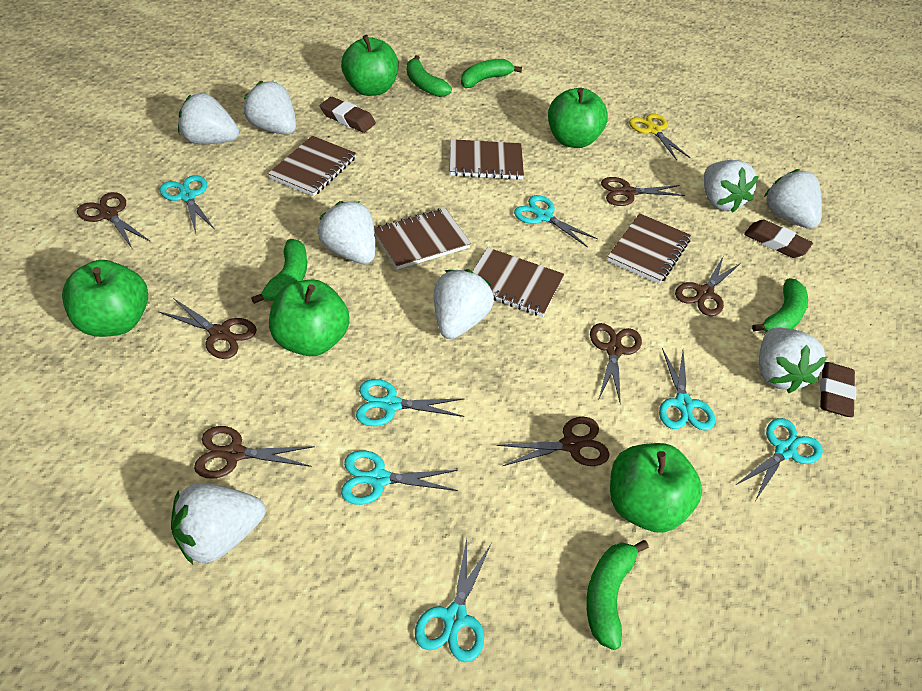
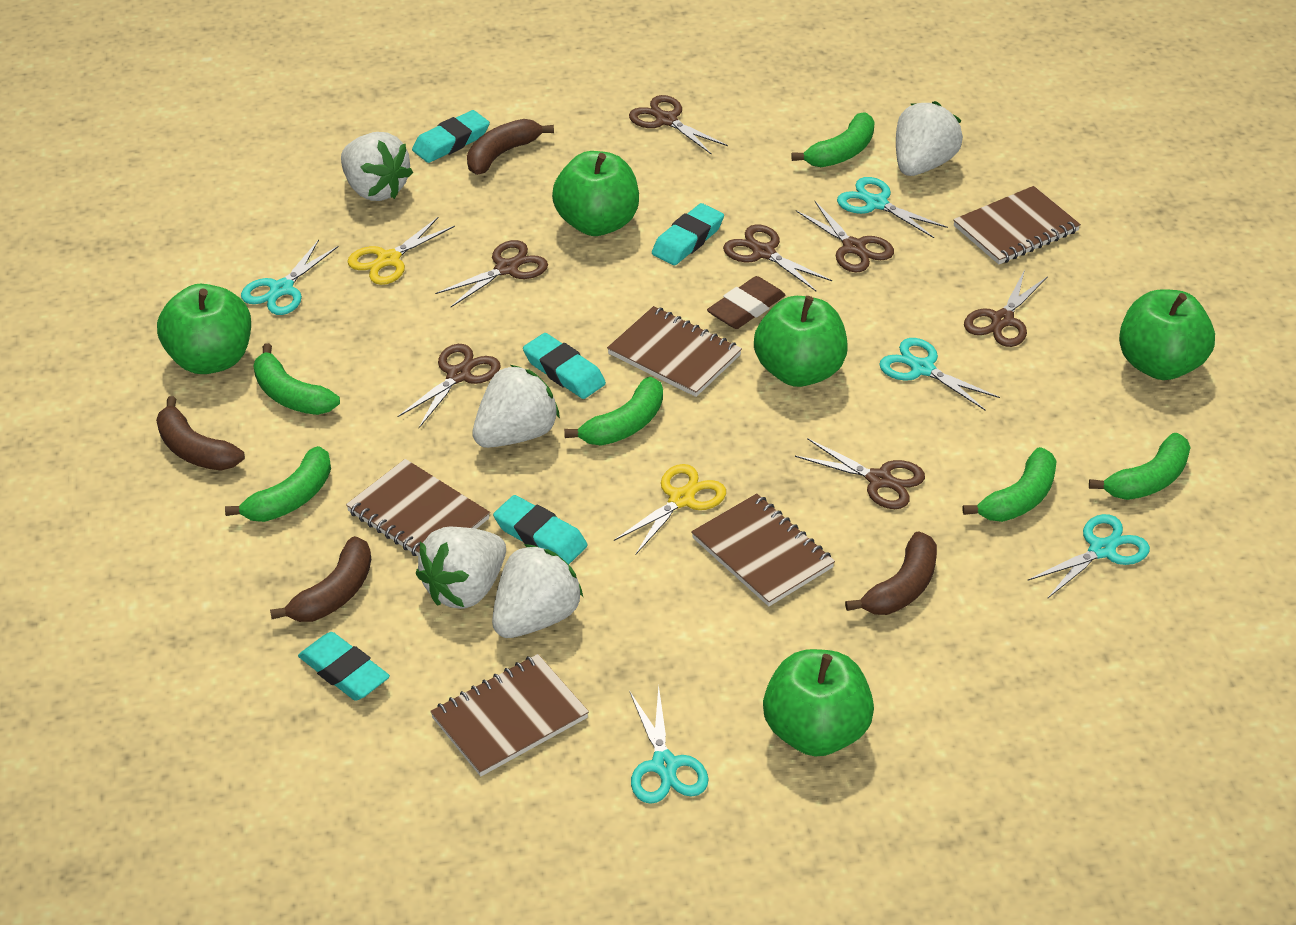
brown banana: none = 0 -> [156,396,245,471] [270,536,371,622] [467,119,554,175] [845,531,937,615] = 4
brown eraser: [320,97,376,133] [744,219,813,258] [820,362,856,417] = 3 -> [707,276,785,329] = 1
green banana: [251,239,307,304] [407,55,452,97] [461,59,522,88] [586,540,649,650] [752,278,808,332] = 5 -> [225,446,331,522] [253,343,340,415] [564,377,663,446] [792,112,875,167] [963,447,1056,522] [1089,433,1191,500] = 6
turquoise eraser: none = 0 -> [298,632,390,701] [412,110,490,163] [493,495,587,564] [523,333,606,399] [652,203,724,265] = 5
turquoise scissors: [160,175,214,234] [341,450,458,505] [356,379,465,426] [415,539,491,662] [514,195,598,247] [659,348,715,431] [736,418,823,500] = 7 -> [241,240,339,315] [629,686,709,804] [837,177,948,238] [879,338,1000,410] [1027,514,1150,599] = 5
white strawberry: [171,483,265,564] [178,93,239,144] [243,81,296,135] [318,201,375,264] [434,269,494,339] [704,160,759,213] [759,328,827,393] [764,169,822,229] = 8 -> [341,132,413,201] [416,527,506,609] [472,365,560,448] [492,544,583,638] [896,101,963,176] = 5
yellow scissors: [629,114,690,160] = 1 -> [348,216,455,285] [614,464,726,555] = 2

